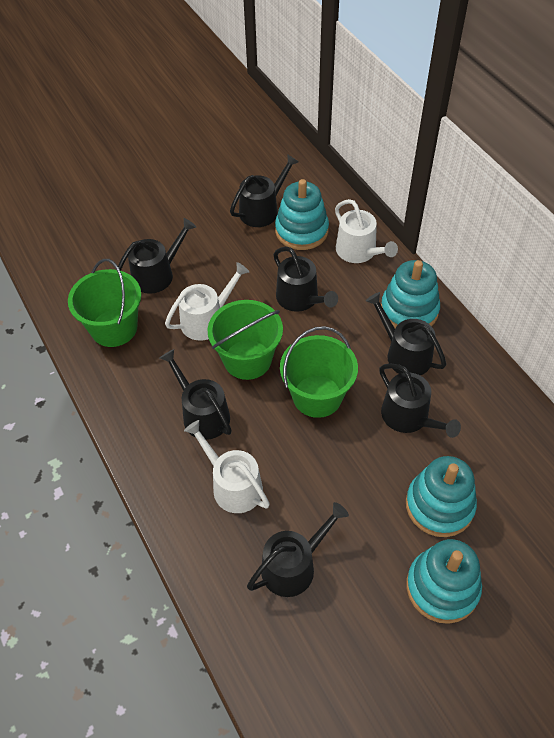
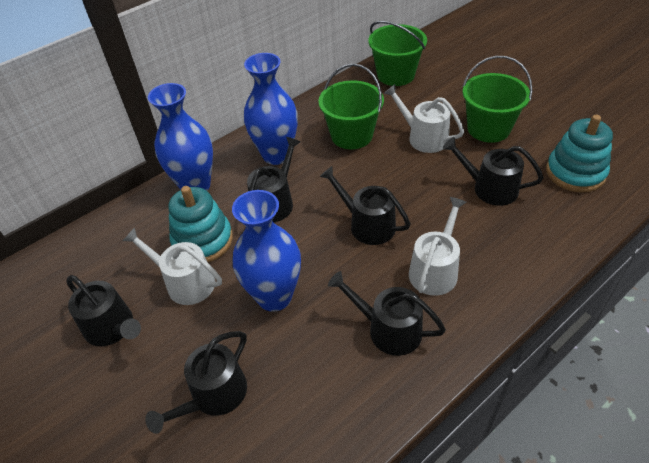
black watering can: [118,218,196,294] [160,349,232,440] [230,154,299,227] [247,502,349,597] [273,247,338,312] [366,292,446,375] [379,364,461,438] = 7 -> [66,275,141,346] [145,331,247,434] [247,137,301,222] [320,166,410,245] [328,271,446,356] [443,137,543,206] = 6
blue vase: none = 0 -> [148,83,213,191] [232,190,301,312] [244,53,298,165] = 3
turquoise stacking toy: [275,179,329,250] [381,260,440,328] [406,456,477,537] [406,539,482,624] = 4 -> [168,186,233,262] [546,115,613,193] = 2

